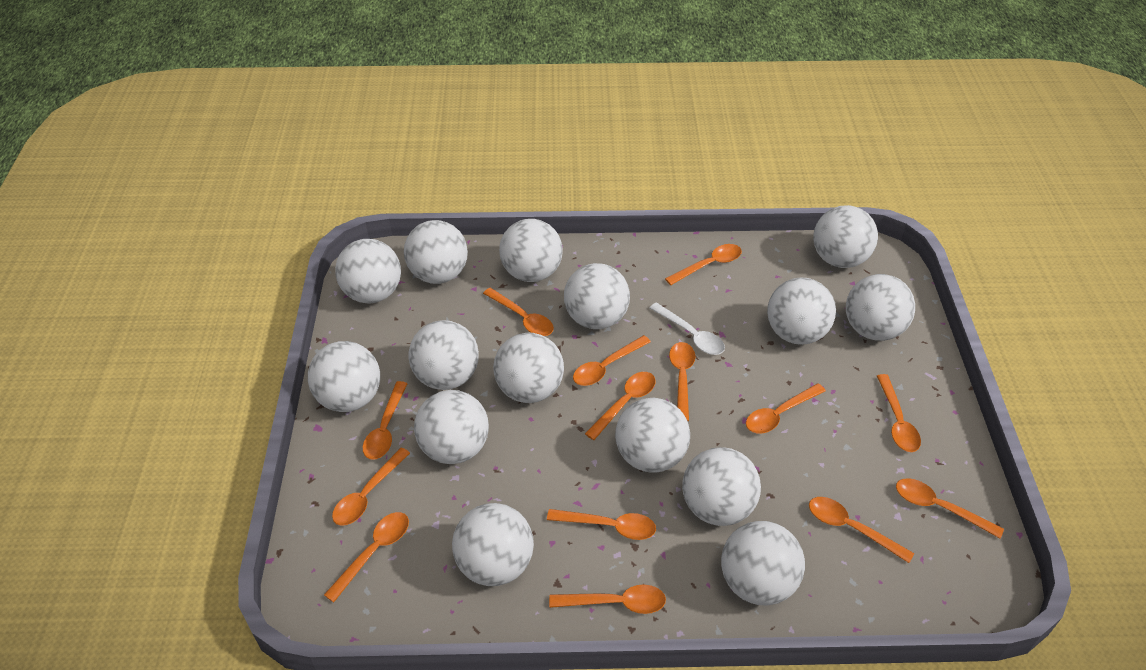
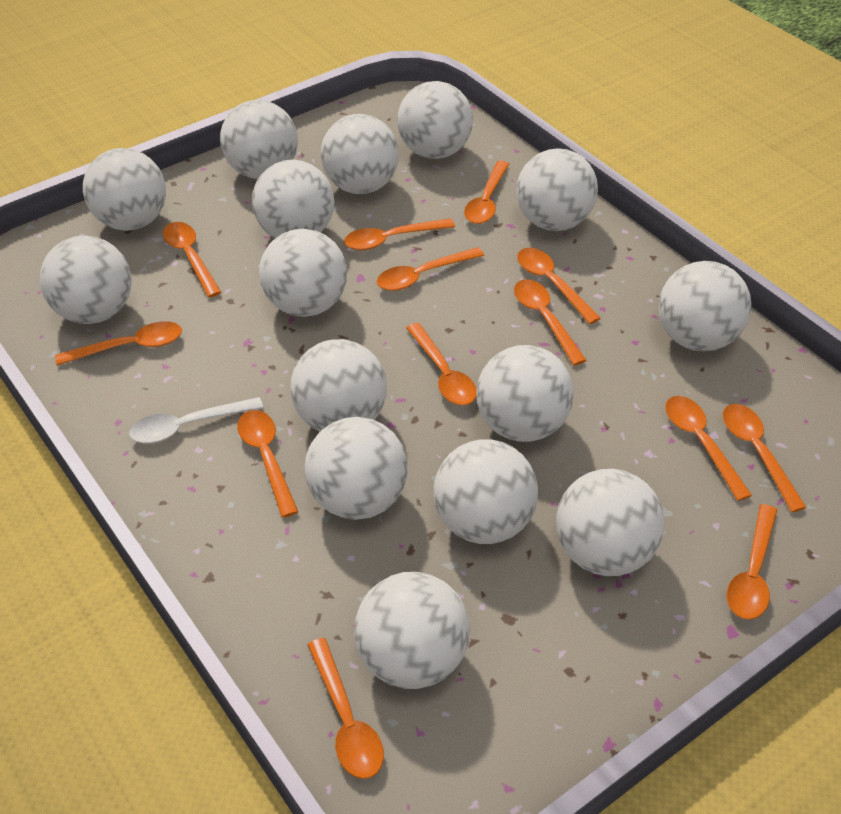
orange spoon: [324,512,409,602] [332,448,410,526] [363,381,407,460] [483,288,554,336] [547,509,656,540] [549,585,666,614] [573,335,651,386] [585,372,655,440] [665,244,742,285] [669,342,696,421] [746,383,826,433] [809,497,914,563] [877,374,921,452] [896,478,1004,538] = 14 -> [55,321,182,366] [163,222,221,297] [237,410,298,518] [307,638,384,779] [344,218,455,250] [377,247,484,291] [406,323,477,405] [464,161,509,224] [514,279,587,366] [517,248,601,324] [665,396,752,501] [723,404,807,512] [727,504,777,620] = 13

